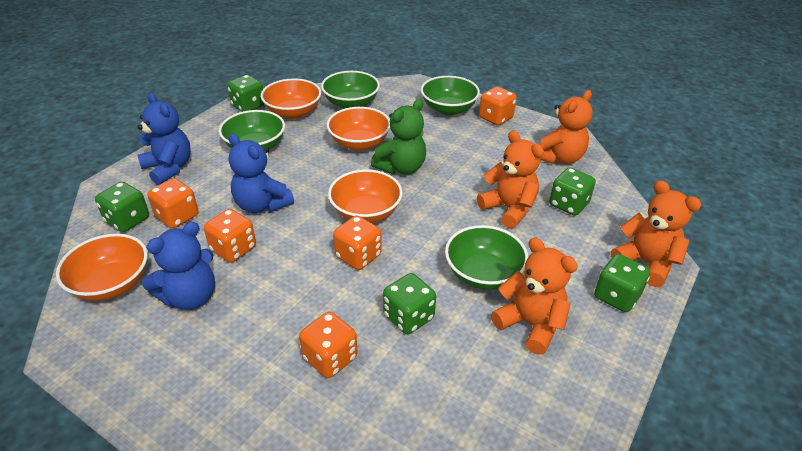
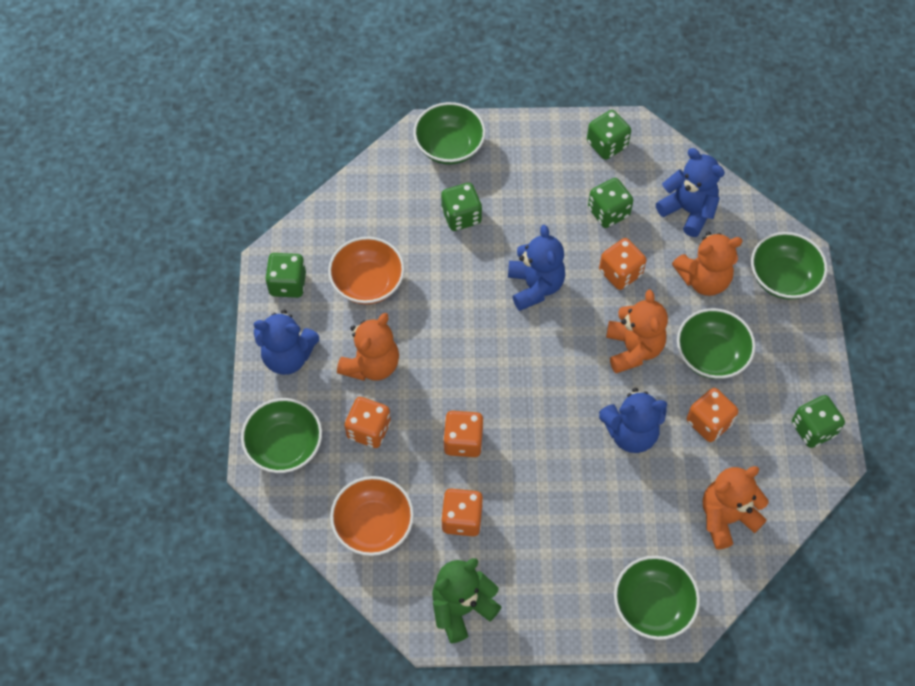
blue teddy bear: [137,93,191,185] [142,222,215,310] [229,133,294,213] = 3 -> [254,310,319,375] [508,225,565,311] [599,388,667,453] [656,148,725,237] = 4
green bowl: [219,110,285,150] [321,71,380,109] [421,76,480,115] [445,225,528,290] = 4 -> [241,398,322,473] [413,102,486,165] [614,556,700,640] [677,308,756,379] [751,232,828,300] = 5
orange bowl: [56,234,148,301] [261,78,321,119] [327,107,390,151] [328,169,403,223] = 4 -> [328,237,404,305] [330,476,414,556] = 2

